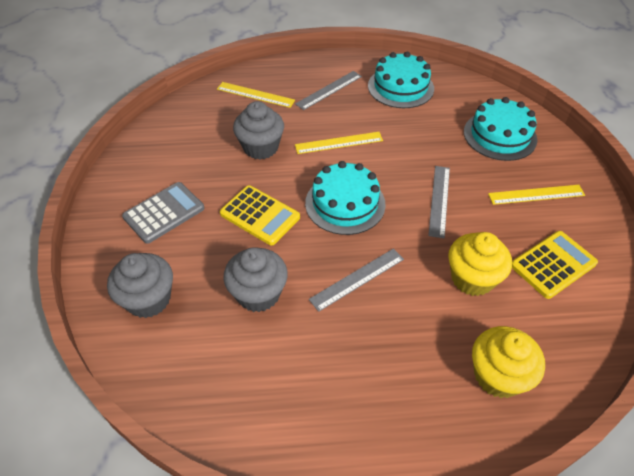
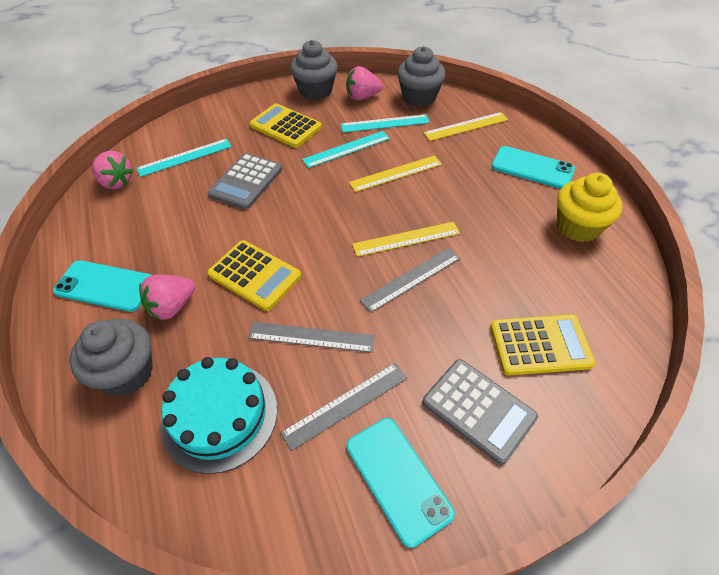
grey calculator: [122,182,204,244] = 1 -> [208,153,282,210] [422,359,538,465] = 2
pink strawberry: none = 0 -> [92,151,134,189] [139,275,195,320] [346,66,383,101] = 3
turquoise cake: [305,161,386,235] [368,52,434,108] [464,97,537,161] = 3 -> [160,357,277,474] = 1
turquoise phone: none = 0 -> [53,260,152,312] [346,418,455,548] [492,146,575,189] = 3
turquoise ruler: none = 0 -> [137,139,232,177] [302,131,390,168] [341,114,430,132] = 3
yellow calculator: [220,185,300,245] [512,231,598,299] = 2 -> [208,240,301,311] [250,103,322,148] [490,314,595,376] = 3
yellow cupcake: [448,232,512,296] [472,326,545,398] = 2 -> [557,173,623,242] = 1

